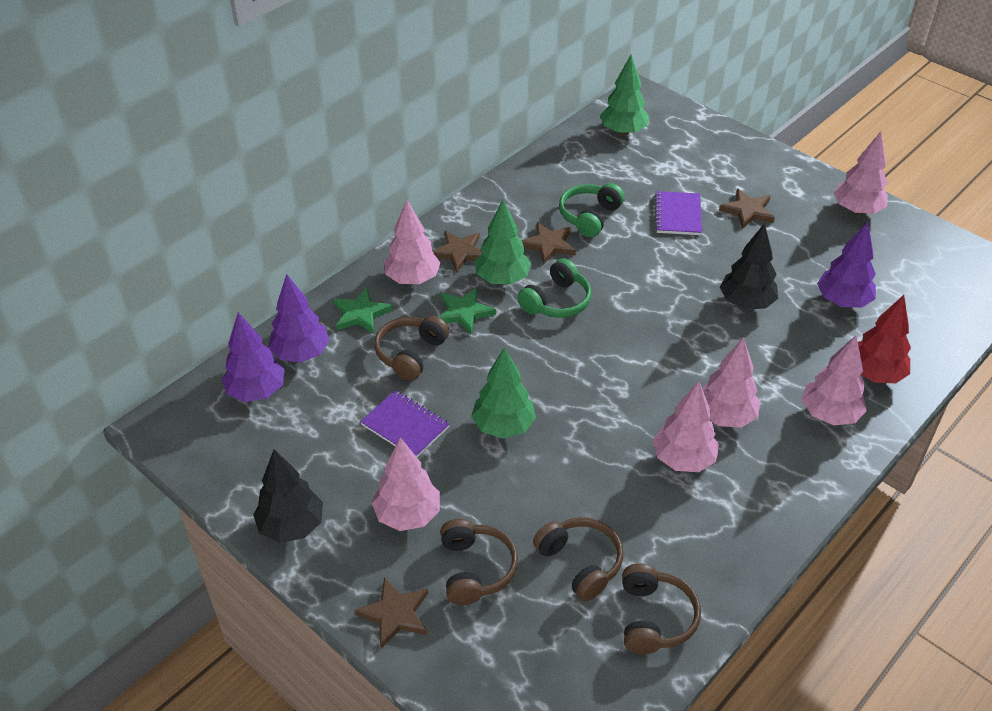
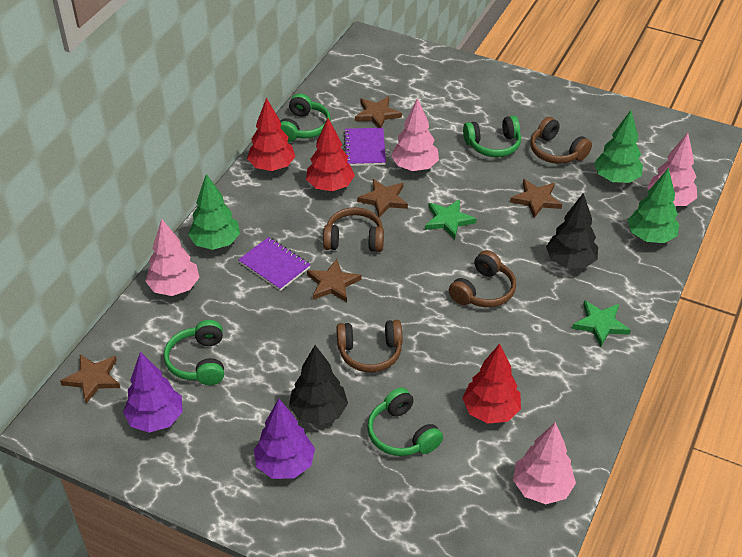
brown star: [355,577,428,648] [432,231,482,273] [522,222,576,265] [719,189,775,229] = 4 -> [60,355,120,404] [307,259,361,302] [355,97,402,128] [357,179,408,218] [510,179,562,218] = 5
green headphones: [517,258,591,318] [559,183,625,237] = 2 -> [164,320,224,385] [280,93,331,142] [367,387,443,456] [463,116,521,157] = 4
pink tree: [372,437,440,531] [384,200,440,284] [653,381,719,472] [702,337,760,428] [802,335,867,426] [834,132,888,215] = 6 -> [145,219,200,296] [391,98,439,171] [513,422,576,504] [647,133,697,206] = 4
purple tree: [222,312,285,402] [268,274,330,363] [817,222,876,308] = 3 -> [123,352,183,433] [254,399,315,479] = 2
red tree: [858,295,911,383] = 1 -> [247,98,296,171] [306,118,355,191] [462,344,521,424] = 3

